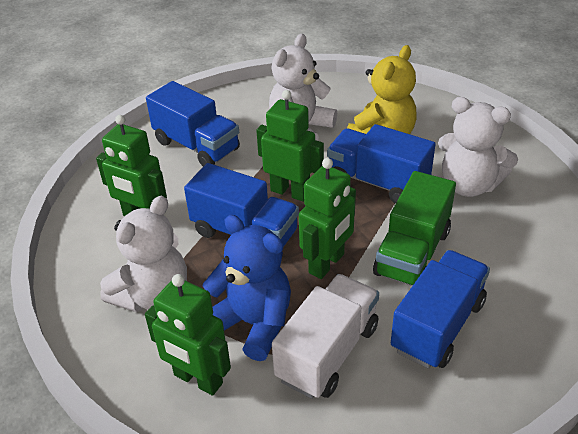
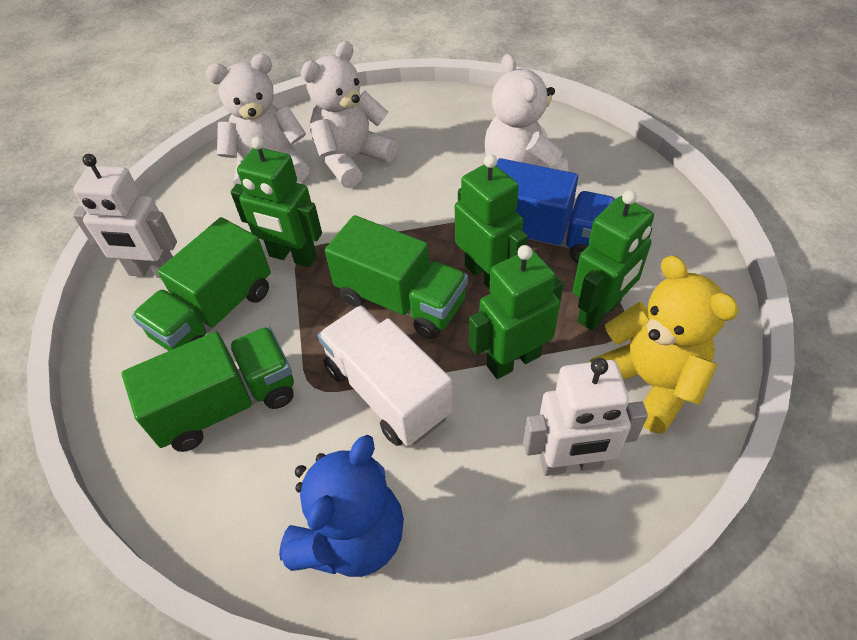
blue truck: [146,81,240,166] [184,163,299,247] [327,124,436,204] [391,250,490,369] = 4 -> [496,158,615,263] = 1
green truck: [373,171,456,286] = 1 -> [122,327,294,452] [132,217,271,351] [325,215,468,339] = 3
white robot: none = 0 -> [73,154,177,278] [523,358,648,476] = 2

